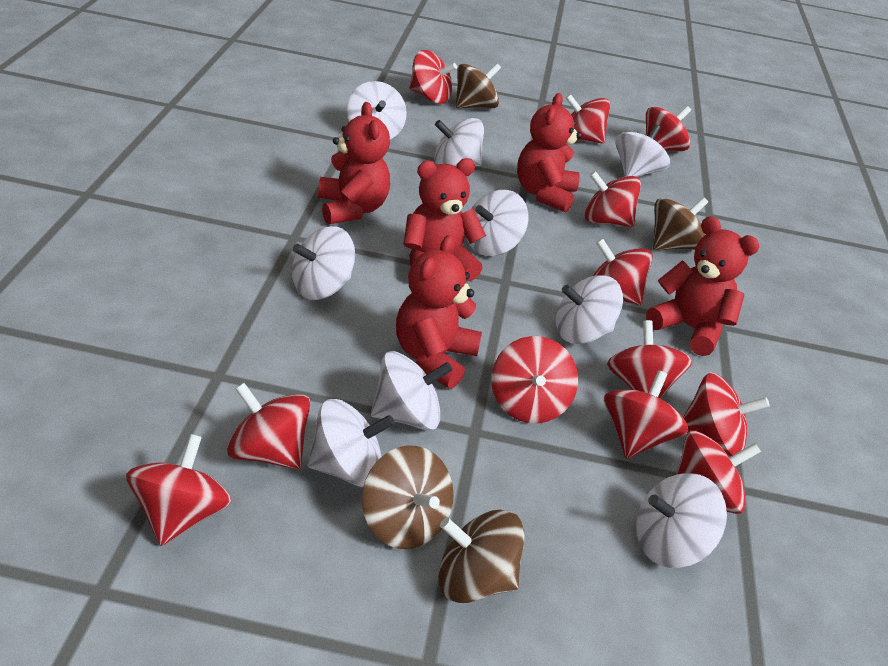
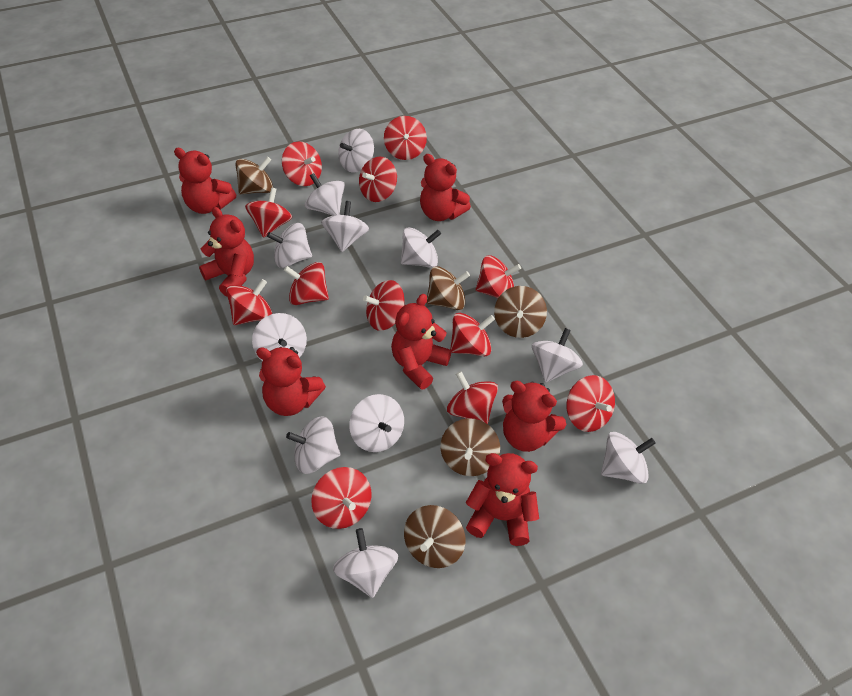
brown spinning top: [362,446,454,549] [438,510,525,603] [456,64,501,108] [653,197,708,250] = 4 -> [235,157,273,194] [404,505,465,568] [426,266,470,310] [441,418,500,476] [494,286,547,338] = 5
red teddy bear: [318,102,390,224] [396,235,482,389] [403,158,486,281] [517,93,582,213] [646,216,760,356] = 5 -> [174,148,236,214] [199,207,254,296] [256,347,326,416] [391,294,451,390] [420,154,471,221] [466,453,539,546] [502,381,566,452] = 7
white spinning top: [292,226,355,300] [307,399,395,487] [346,81,407,139] [371,351,453,430] [435,118,484,166] [466,190,528,256] [556,275,623,344] [615,124,670,177] [636,473,727,568] = 9 -> [252,313,307,361] [267,223,312,268] [286,416,341,474] [305,173,345,216] [321,201,369,252] [333,528,398,598] [338,129,374,173] [349,394,404,452] [401,227,441,268] [532,328,583,383] [601,432,656,484] = 11

